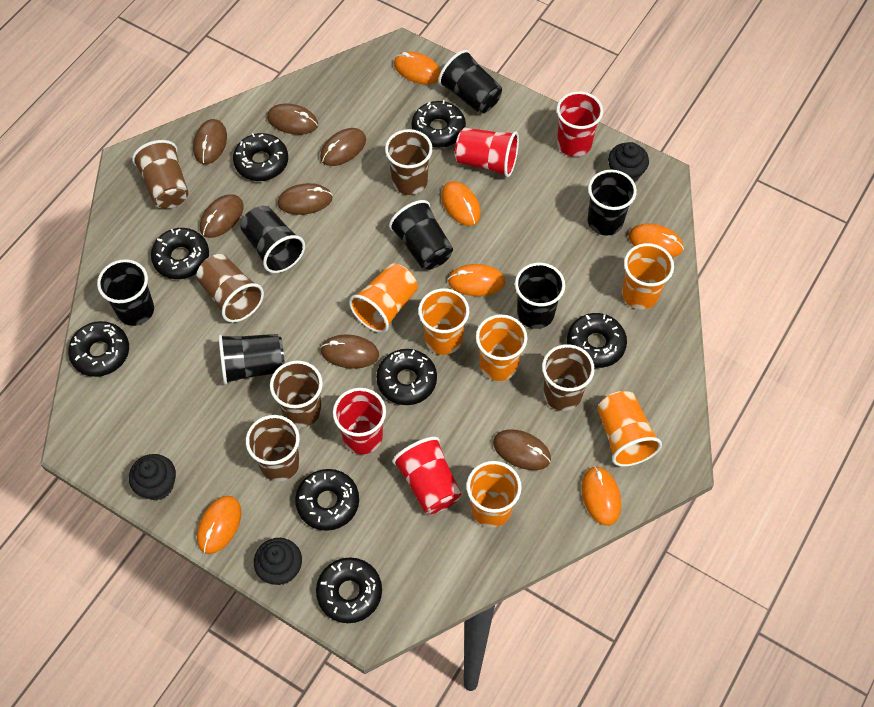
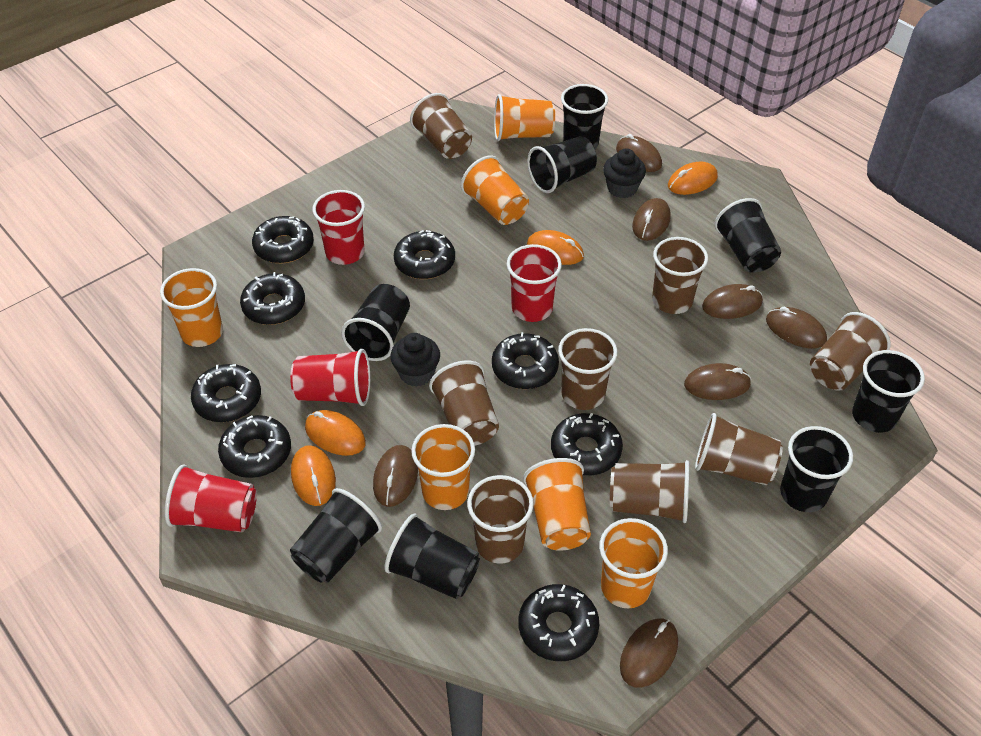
black cup: [97,259,154,326] [218,334,285,385] [241,206,305,273] [389,200,453,270] [438,50,502,114] [515,262,565,329] [587,170,637,236] = 7 -> [290,488,382,583] [341,284,410,361] [384,513,480,599] [527,136,597,193] [561,84,608,149] [715,198,781,272] [780,426,853,512] [852,350,925,433] = 8
black cupcake: [129,454,176,500] [254,538,302,585] [608,142,649,183] = 3 -> [390,333,440,387] [603,149,646,198] = 2
brown cup: [132,140,189,209] [196,254,264,323] [246,415,300,481] [270,361,323,427] [385,129,433,195] [542,344,595,411] = 6 -> [410,93,472,159] [429,360,499,446] [467,475,534,564] [558,328,617,410] [610,460,689,523] [652,237,708,314] [695,413,783,485] [810,312,891,391] = 8
orange mouse: [197,496,241,554] [394,52,441,84] [441,181,481,226] [448,264,505,296] [582,466,621,526] [629,224,684,257] = 6 -> [291,445,336,506] [305,410,366,456] [527,230,584,265] [668,162,718,195] = 4

